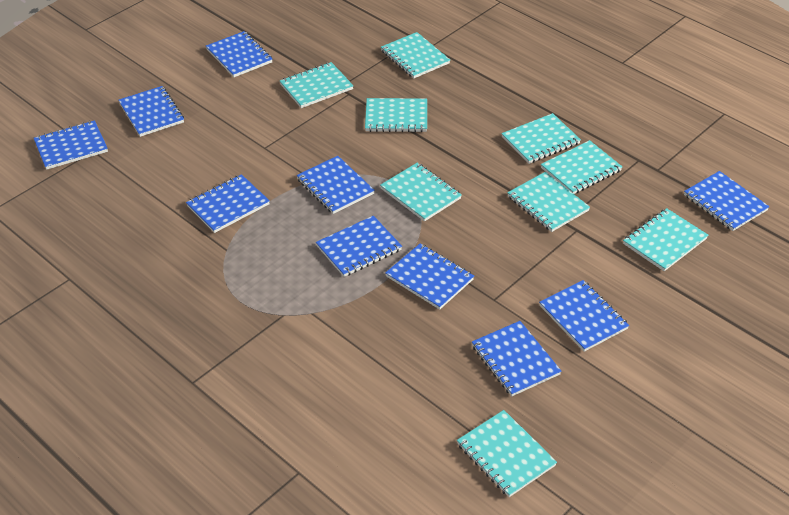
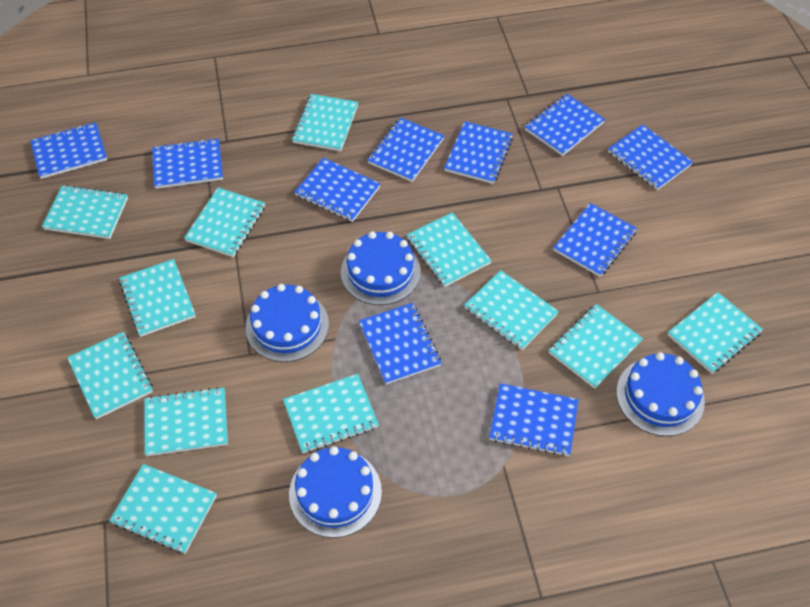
blue cake: none = 0 -> [245,284,329,362] [289,446,382,538] [341,231,421,305] [616,352,705,436] = 4
turquoise notebook: [280,62,354,108] [365,98,427,132] [380,163,462,222] [381,32,450,78] [457,410,557,497] [501,113,581,164] [507,172,590,232] [541,140,622,194] [623,208,708,271] = 9 -> [42,185,128,239] [67,332,153,419] [109,464,217,554] [119,259,196,337] [144,387,228,456] [184,188,265,257] [283,374,379,453] [292,94,358,151] [407,212,492,287] [464,270,559,350] [549,304,643,389] [668,292,763,374] = 12

